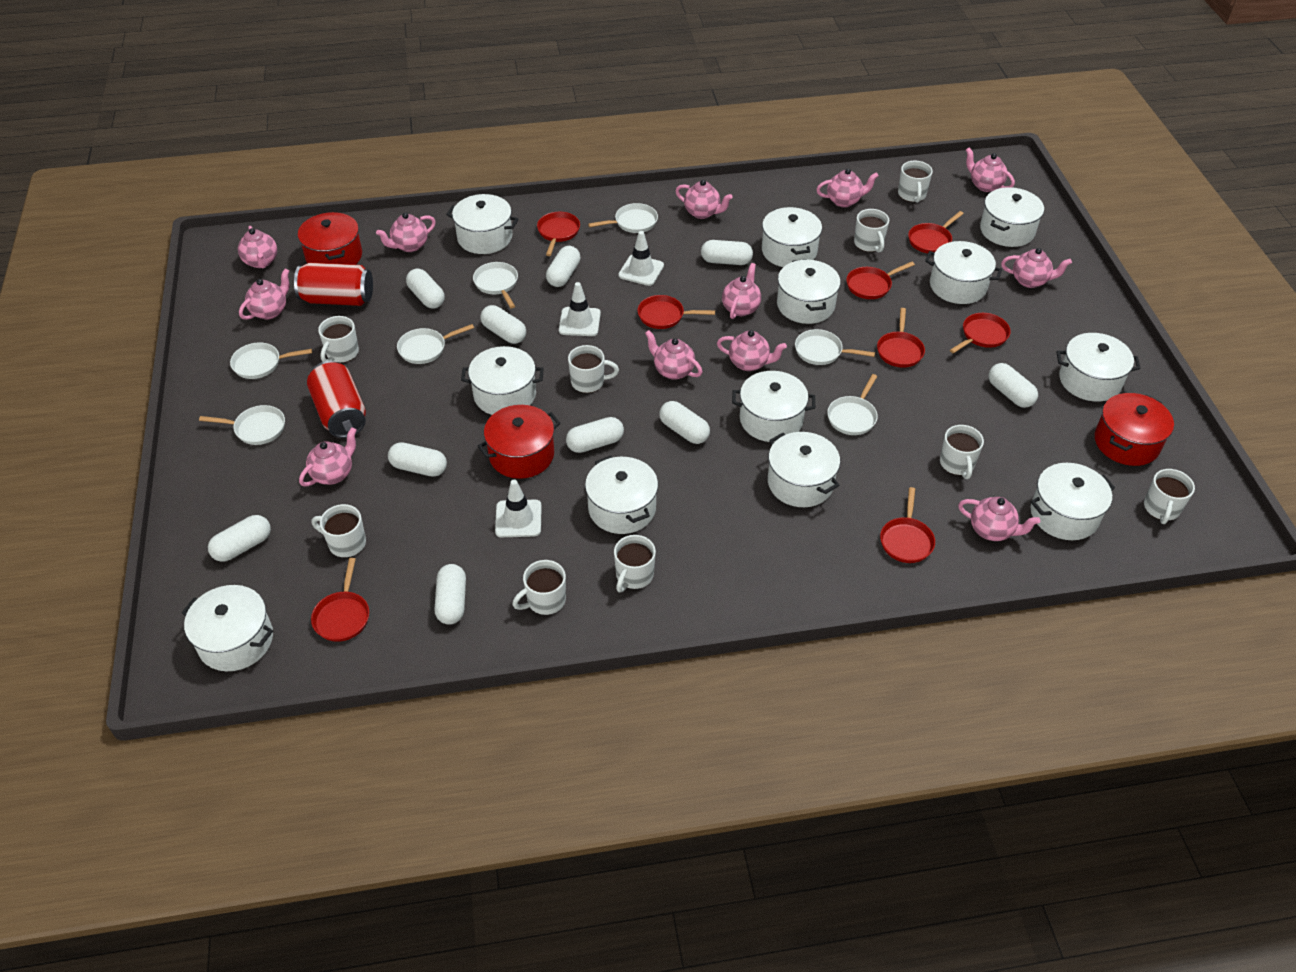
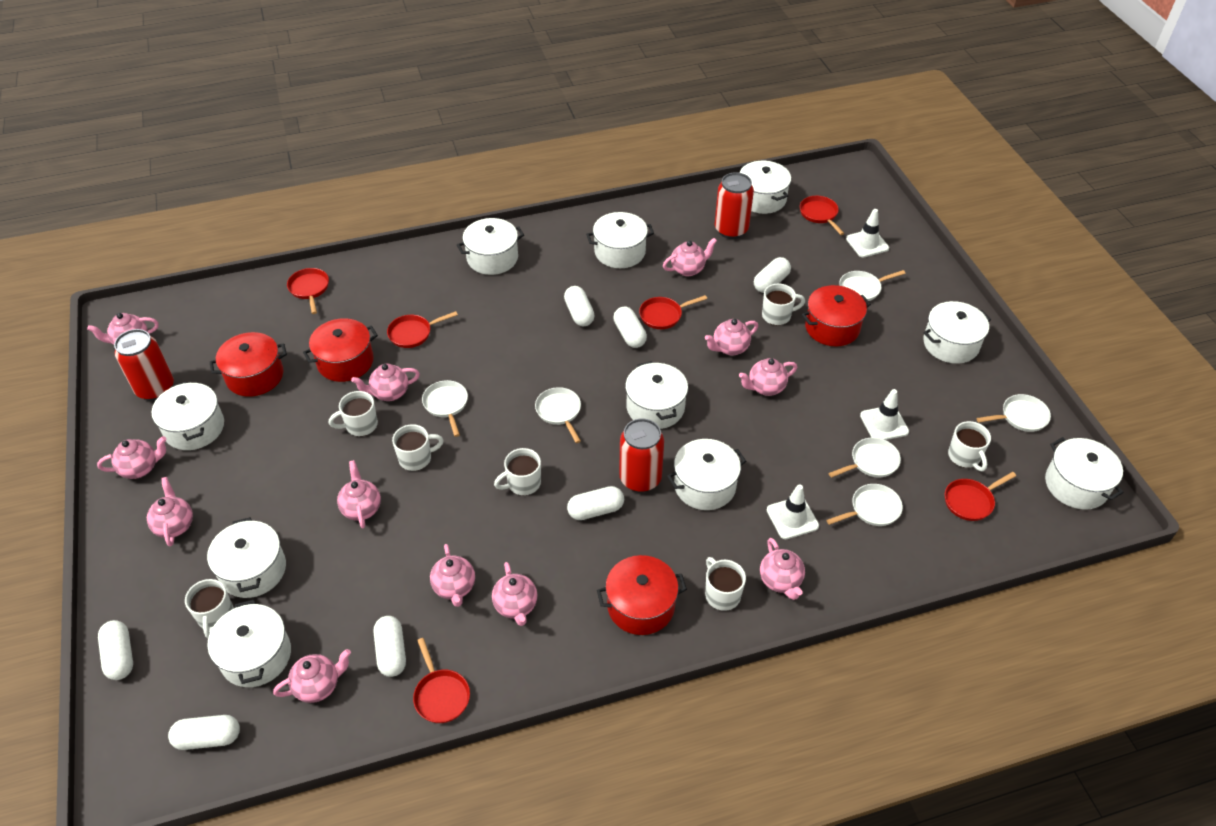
red can: [294,263,373,306] [307,361,366,438] = 2 -> [114,329,174,401] [619,418,664,493] [715,172,754,239] = 3
red pan: [311,558,369,642] [537,212,580,256] [638,295,715,329] [846,262,915,299] [877,308,925,368] [880,487,935,563] [908,211,964,253] [950,313,1011,354] = 8 -> [287,268,329,314] [387,311,458,348] [413,638,470,723] [639,295,707,329] [800,196,844,235] [945,472,1016,521] = 6
red pot: [298,212,362,265] [478,405,561,479] [1095,393,1174,466] = 3 -> [210,332,287,397] [303,318,378,382] [597,555,687,635] [802,285,871,347] = 4
white capsule: [208,515,271,562] [388,442,447,477] [406,269,445,308] [434,564,466,624] [481,305,526,344] [546,246,581,287] [566,417,624,453] [659,401,710,444] [701,240,753,265] [988,363,1038,408] = 10 -> [98,620,133,680] [168,715,240,750] [374,616,406,677] [564,286,595,326] [567,486,624,520] [613,306,647,348] [754,257,791,293] = 7
white mug: [312,504,366,557] [318,316,359,363] [512,560,566,615] [568,345,619,393] [614,535,656,593] [854,209,889,252] [898,161,933,203] [940,425,984,479] [1144,469,1195,524] = 9 -> [185,579,234,638] [329,391,378,436] [392,424,444,471] [494,448,541,495] [705,557,746,611] [762,283,805,325] [948,421,991,471] = 7
white pan: [199,405,285,445] [230,342,312,379] [397,324,474,364] [473,262,518,308] [588,203,658,233] [795,329,875,365] [827,374,878,435] = 7 -> [422,380,468,437] [535,387,581,443] [826,484,903,526] [829,437,901,478] [839,270,905,301] [976,394,1051,432] = 6
white pot: [182,585,273,671] [446,194,518,254] [461,346,544,415] [585,456,658,534] [732,371,815,442] [762,207,822,267] [768,432,840,507] [777,259,841,324] [925,241,1002,304] [980,187,1044,247] [1031,463,1115,540] [1056,333,1141,402] = 12 -> [151,382,224,450] [207,517,286,598] [207,600,291,687] [457,218,524,275] [586,212,654,268] [625,361,688,429] [667,439,746,510] [740,161,791,214] [923,301,991,364] [1045,437,1124,510] = 10

